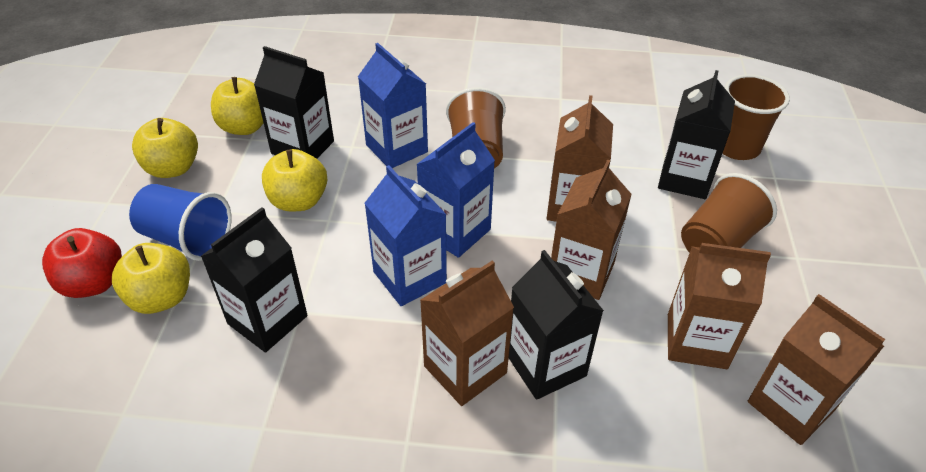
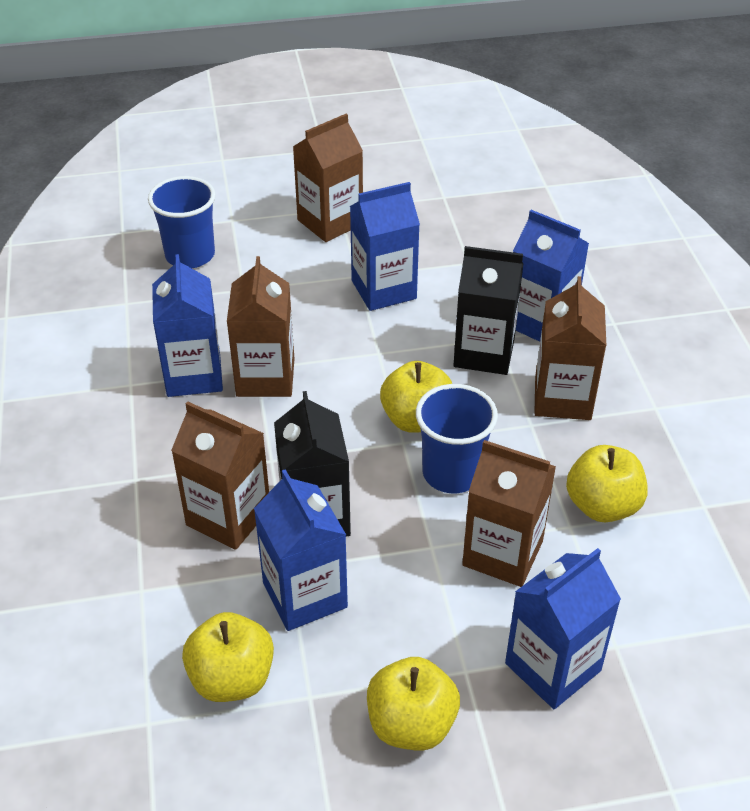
black carton: [201,207,308,353] [254,46,334,159] [509,250,604,400] [658,70,735,199] = 4 -> [274,391,351,537] [453,246,523,375] = 2
blue carton: [358,43,428,168] [364,165,447,306] [416,122,495,258] = 3 -> [152,254,223,397] [254,469,348,631] [350,182,420,311] [505,548,621,709] [513,210,589,342] = 5
blue cup: [129,184,232,261] = 1 -> [148,176,216,268] [416,384,498,493] = 2
brown cup: [446,87,506,169] [681,173,777,253] [723,74,790,160] = 3 -> none = 0
red apple: [42,228,122,298] = 1 -> none = 0

